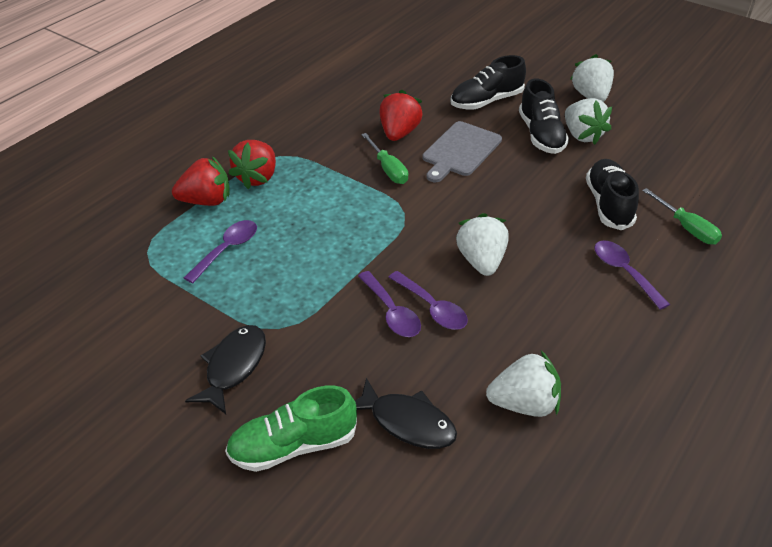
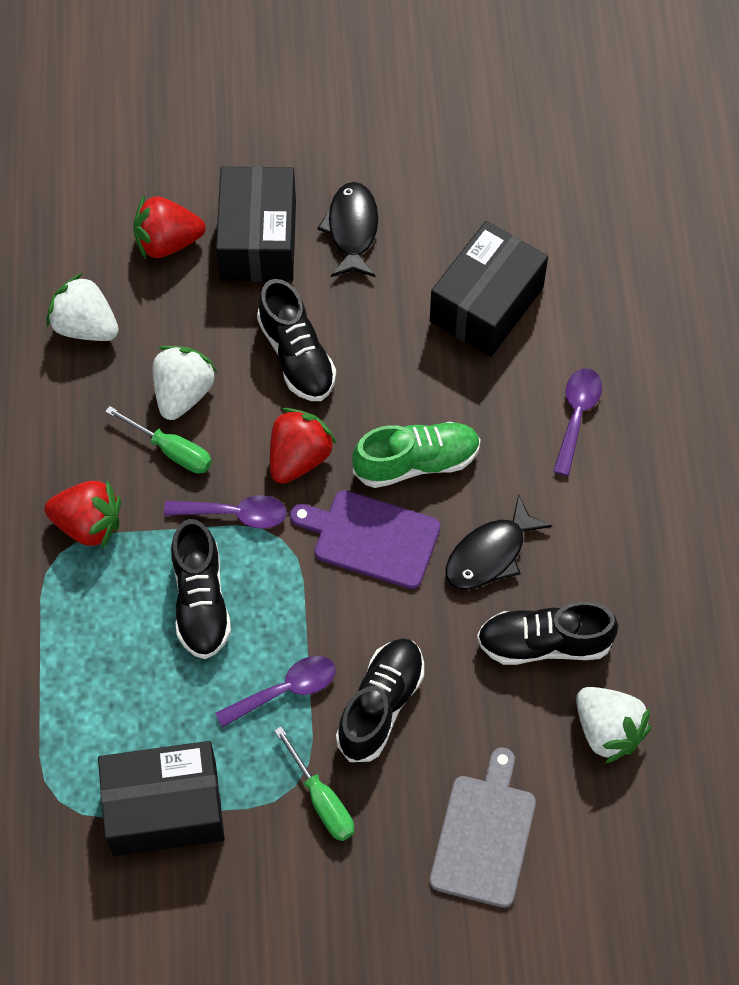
black box: none = 0 -> [98,741,225,856] [216,166,296,282] [430,221,548,357] = 3
black shoe: [450,55,526,110] [519,79,569,154] [586,159,639,230] = 3 -> [171,519,231,659] [257,279,336,401] [336,638,424,762] [477,601,618,665] = 4
purple cutting board: none = 0 -> [290,490,441,589] = 1
purple spoon: [184,220,257,283] [358,271,421,337] [388,271,468,330] [594,240,670,310] = 4 -> [164,495,287,529] [215,656,336,728] [553,368,602,476] = 3
white strawberry: [456,213,509,276] [486,351,561,417] [565,98,612,145] [570,54,614,102] = 4 -> [46,273,119,341] [153,346,217,420] [576,687,652,763] = 3

